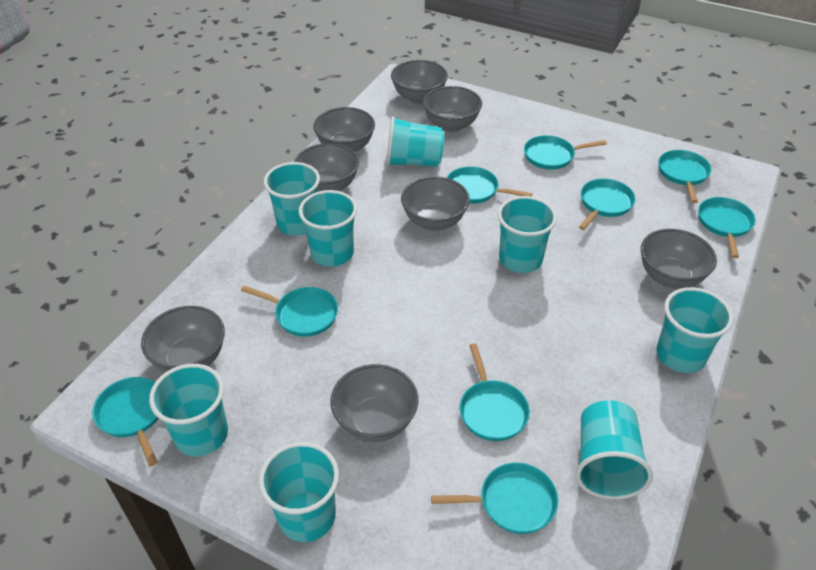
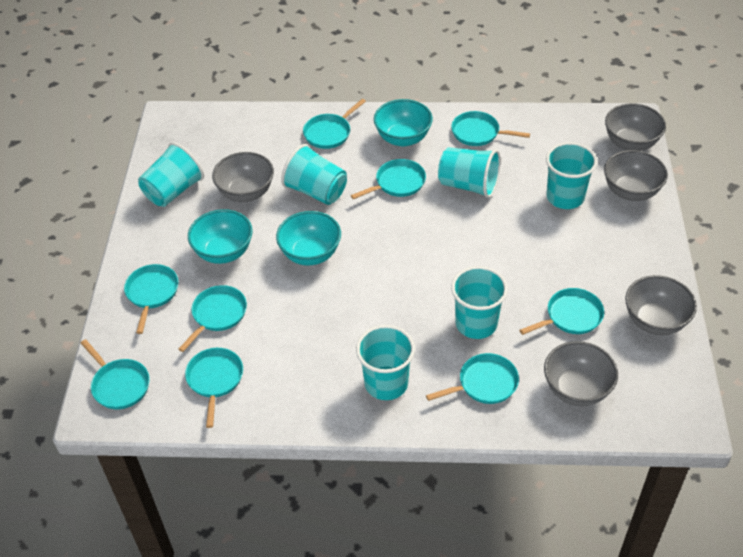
grey bowl: [141,306,225,372] [294,143,359,192] [313,107,375,152] [330,364,418,442] [391,60,448,104] [401,176,470,231] [423,86,482,132] [641,229,717,289] = 8 -> [212,152,274,202] [544,341,618,406] [604,150,668,201] [605,103,666,151] [625,275,697,335] = 5
turquoise bowl: none = 0 -> [188,209,253,264] [276,211,341,266] [374,99,433,147] = 3
turquoise cup: [149,364,228,457] [259,442,339,542] [263,162,320,236] [299,190,357,267] [386,116,445,167] [498,196,557,273] [575,400,653,500] [656,287,734,373] = 8 -> [138,142,204,207] [281,144,347,205] [356,325,415,400] [438,147,500,198] [451,266,508,339] [546,142,597,209] = 6

